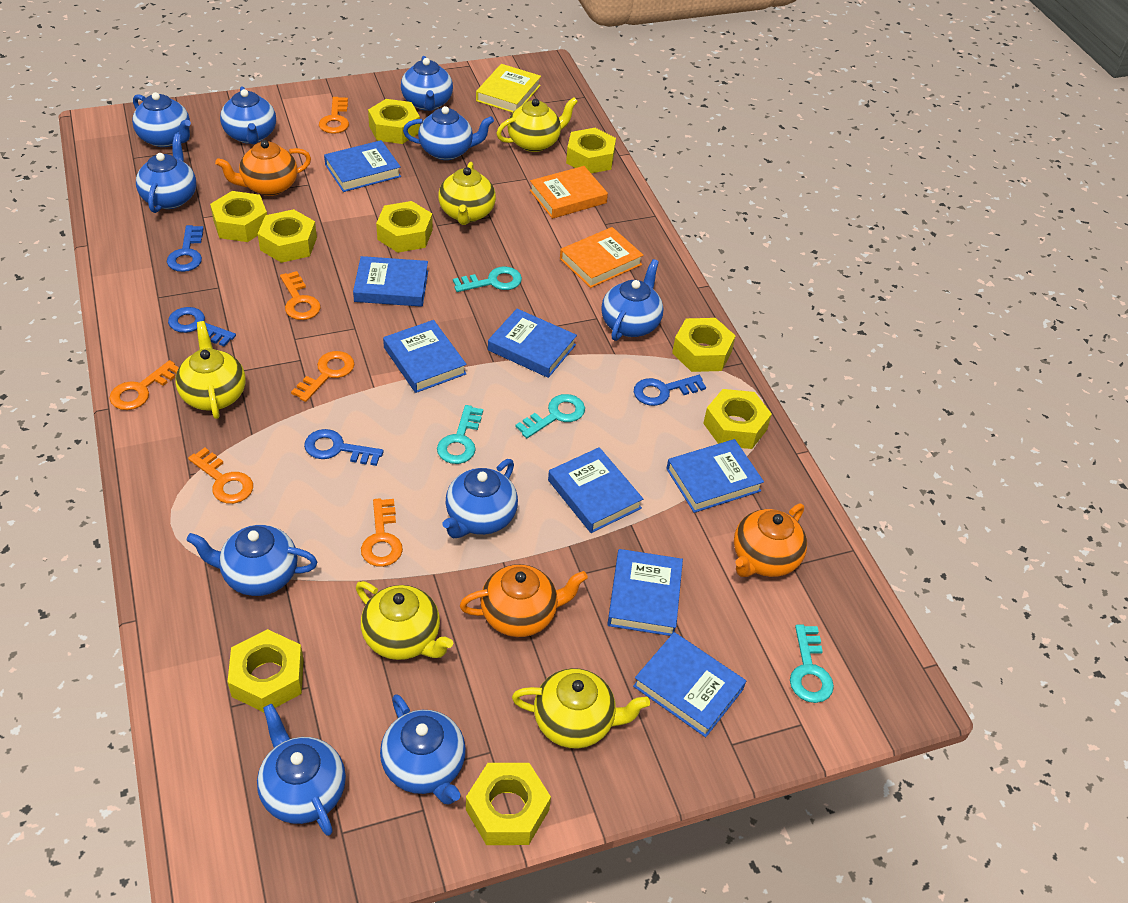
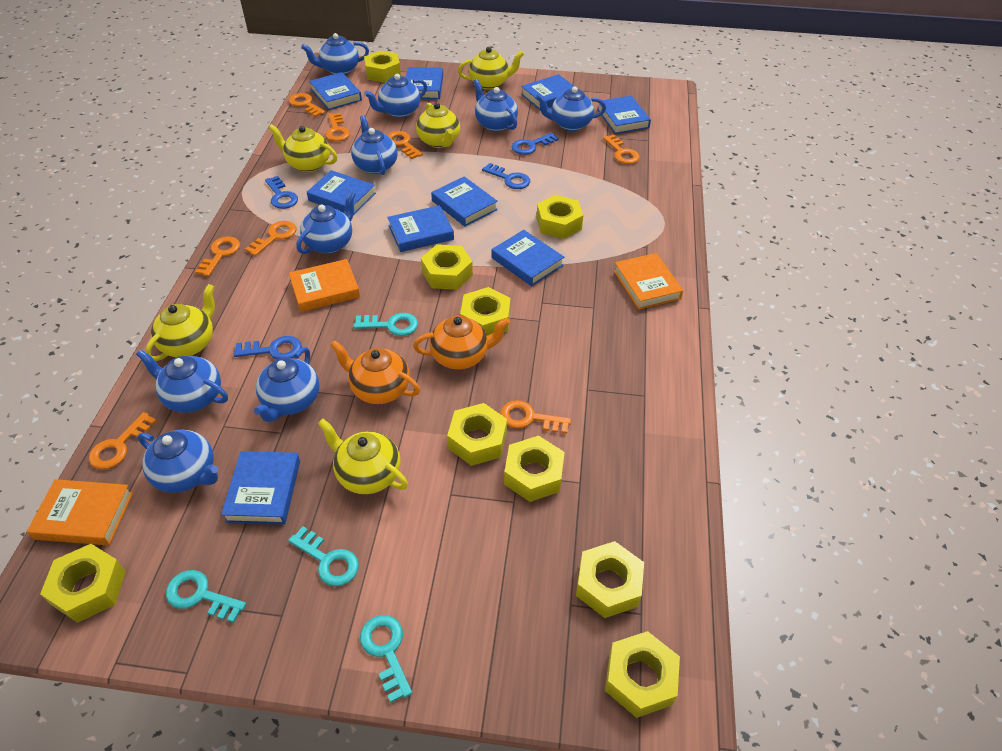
blue book: [324,140,401,192] [353,256,428,307] [383,320,467,393] [488,309,577,378] [548,447,643,533] [607,549,683,636] [633,632,746,737] [666,439,764,513] = 8 -> [221,451,300,525] [307,170,376,214] [309,72,362,110] [387,205,454,252] [406,67,443,99] [431,176,498,227] [492,230,564,286] [521,74,574,111] [597,96,651,134] = 9
blue teapot: [132,92,191,147] [136,134,196,213] [186,525,318,596] [220,86,276,144] [257,704,346,836] [380,694,466,805] [401,56,453,111] [403,106,494,160] [442,459,518,538] [601,259,663,341] = 10 -> [136,350,228,413] [137,430,218,493] [254,347,320,422] [296,191,356,254] [301,33,369,75] [351,115,398,175] [364,74,427,118] [473,79,518,132] [536,86,606,131] = 9
orange book: [530,166,608,219] [560,227,643,288] = 2 -> [27,479,133,546] [289,259,360,312] [614,253,683,310] = 3
orange key: [109,360,179,410] [188,448,253,504] [280,271,321,320] [291,351,354,402] [319,97,349,134] [361,498,403,567] = 6 -> [89,412,157,470] [195,237,240,277] [245,221,296,256] [289,93,325,117] [325,113,350,141] [387,131,423,159] [500,400,571,434] [603,134,640,164] = 8
orange teapot: [215,140,311,196] [460,564,588,637] [734,503,807,577] = 3 -> [330,340,420,404] [413,316,510,370] = 2
yellow book: [476,64,541,113] = 1 -> none = 0

